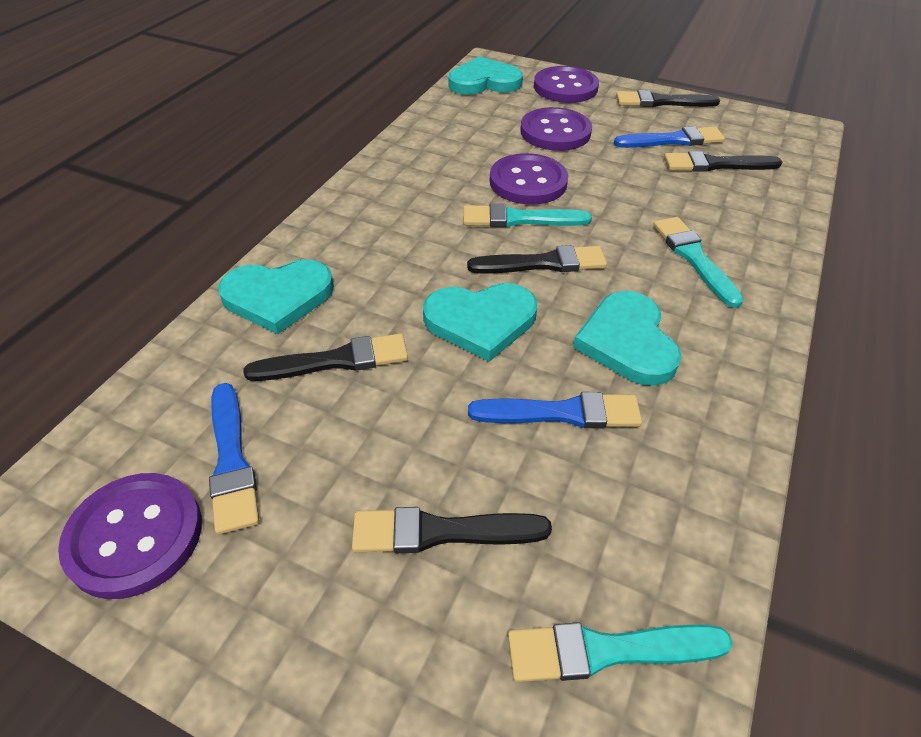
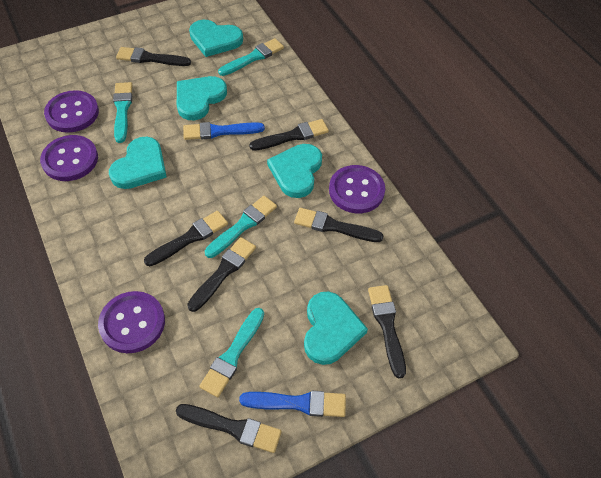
black brush: [244,334,408,381] [352,507,552,553] [467,245,607,274] [616,90,720,107] [664,151,782,172] = 5 -> [116,47,191,66] [144,211,228,266] [176,404,282,453] [187,237,256,312] [249,119,329,151] [294,208,384,242] [368,285,406,378] = 7
blue brush: [209,383,259,535] [468,392,642,428] [614,126,725,148] = 3 -> [183,122,265,140] [239,391,346,417] = 2
turquoise brush: [463,204,592,227] [508,622,733,682] [653,217,744,308] = 3 -> [113,82,132,143] [199,308,264,397] [205,196,277,258] [218,38,284,76] = 4
turquoise heart: [218,259,334,334] [423,283,537,362] [448,56,523,95] [573,291,682,386] = 4 -> [109,137,167,189] [177,76,227,120] [189,20,243,57] [267,144,322,198] [304,292,368,365] = 5

